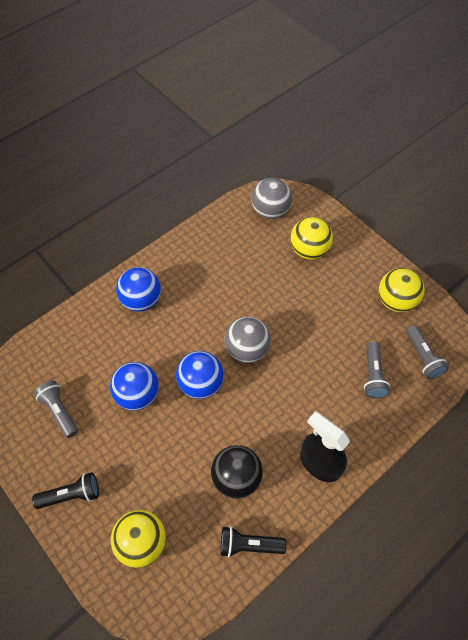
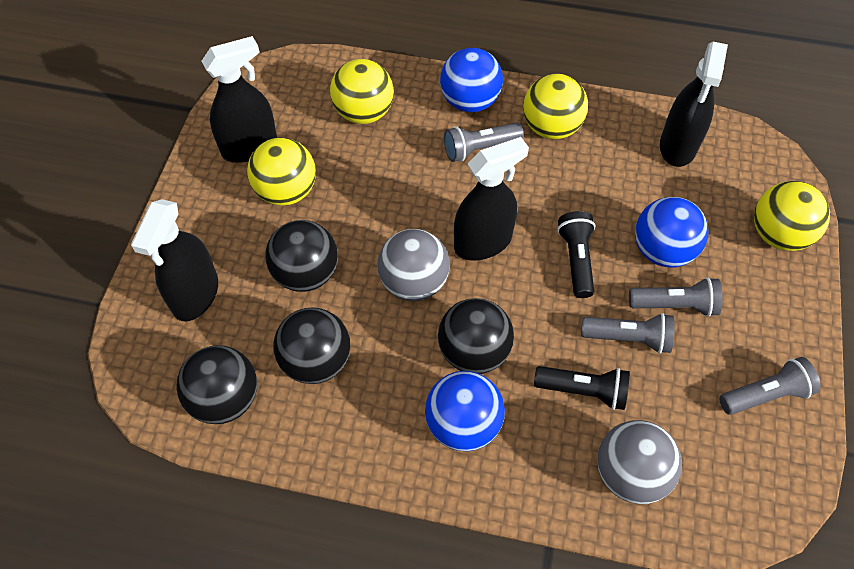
black ball: [211,445,263,499] = 1 -> [176,345,257,424] [265,220,338,292] [273,307,350,384] [438,298,514,374] = 4
black spray bottle: [300,411,350,482] = 1 -> [131,199,218,322] [202,36,277,163] [454,137,529,261] [660,42,728,167] = 4
grey flashlight: [34,380,78,438] [364,342,390,398] [406,325,449,379] = 3 -> [444,123,524,162] [581,313,675,354] [629,277,723,317] [719,357,820,415] = 4
yellow ball: [111,510,166,568] [290,217,333,259] [379,268,425,312] = 3 -> [247,137,316,206] [330,59,394,124] [523,74,588,139] [754,181,830,251] = 4

